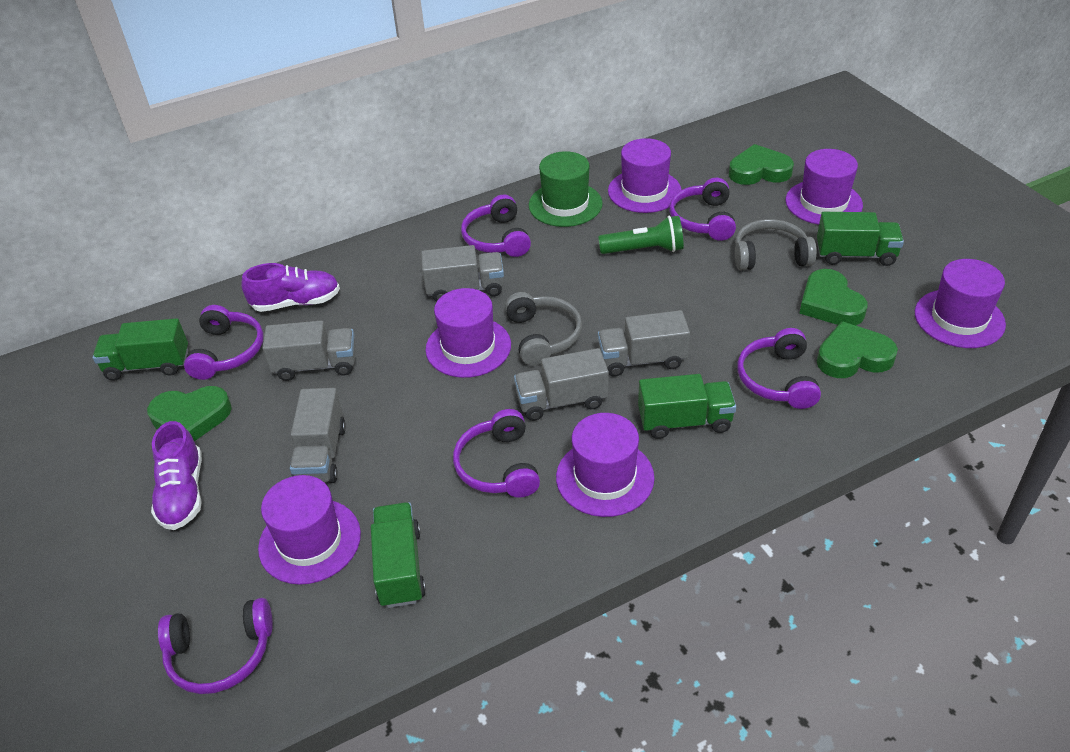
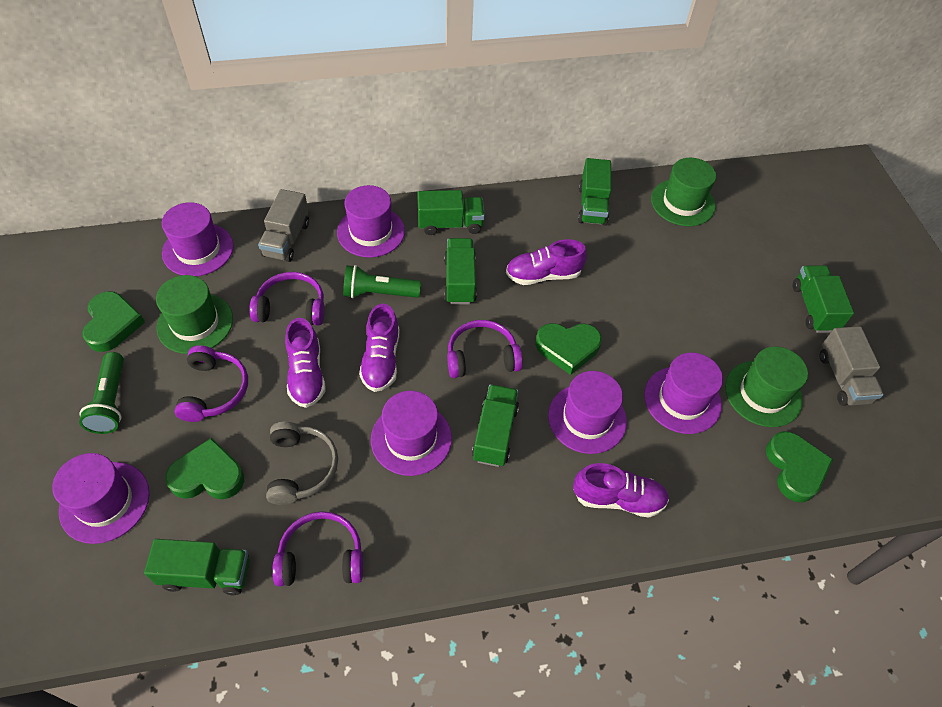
green flashlight: [598,216,684,254] = 1 -> [79,352,124,434] [343,265,421,299] = 2
green hat: [529,151,603,227] = 1 -> [156,275,233,354] [651,158,716,226] [725,347,808,427] = 3
green truck: [93,318,188,381] [371,502,426,608] [638,374,736,439] [817,212,904,266] = 4 -> [144,539,250,595] [417,190,485,235] [444,238,477,304] [472,384,519,467] [578,158,611,226] [793,265,854,333] = 6
grey headphones: [505,292,582,366] [735,219,817,270] = 2 -> [266,422,338,505] = 1
grey truck: [262,321,356,381] [290,388,346,483] [421,245,504,302] [514,348,609,421] [598,310,690,376] = 5 -> [258,189,309,262] [819,326,884,406] = 2
purple headphones: [158,598,273,694] [184,305,264,380] [453,409,540,498] [461,194,531,257] [669,178,736,241] [737,328,821,409] = 6 -> [174,345,248,422] [249,272,325,326] [272,511,363,587] [447,320,523,378] = 4
purple shoe: [151,421,202,530] [241,263,340,312] = 2 -> [285,318,326,408] [359,304,399,392] [506,239,587,285] [573,463,669,518] = 4

